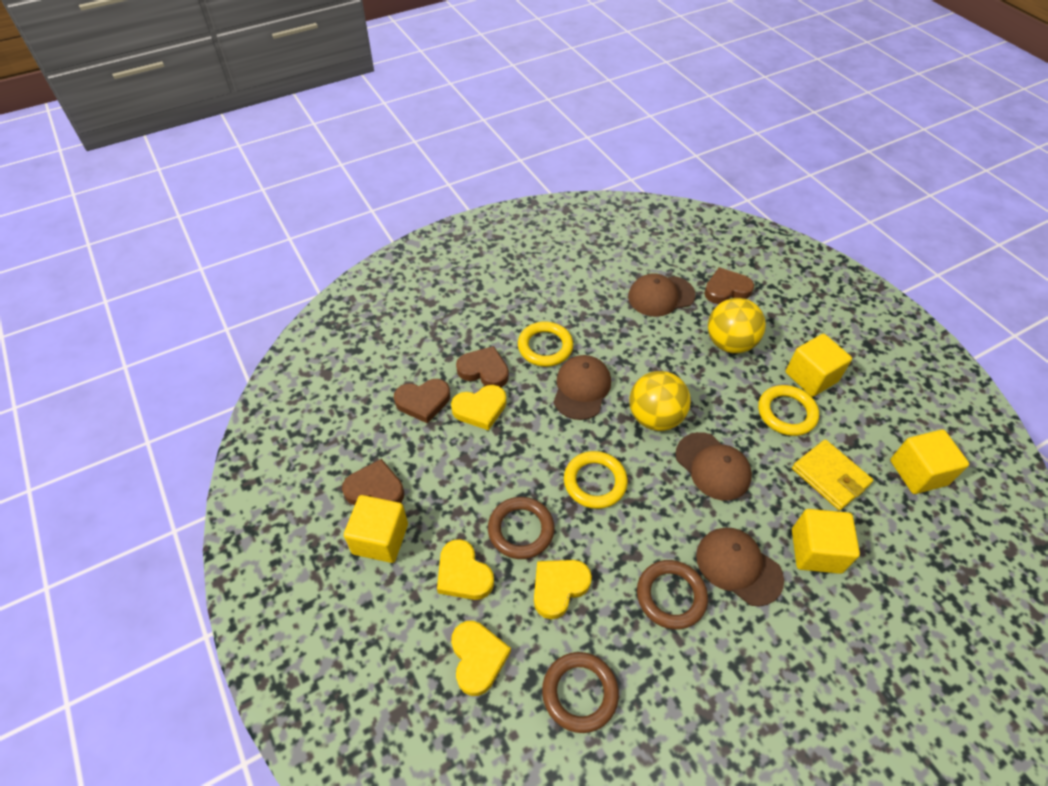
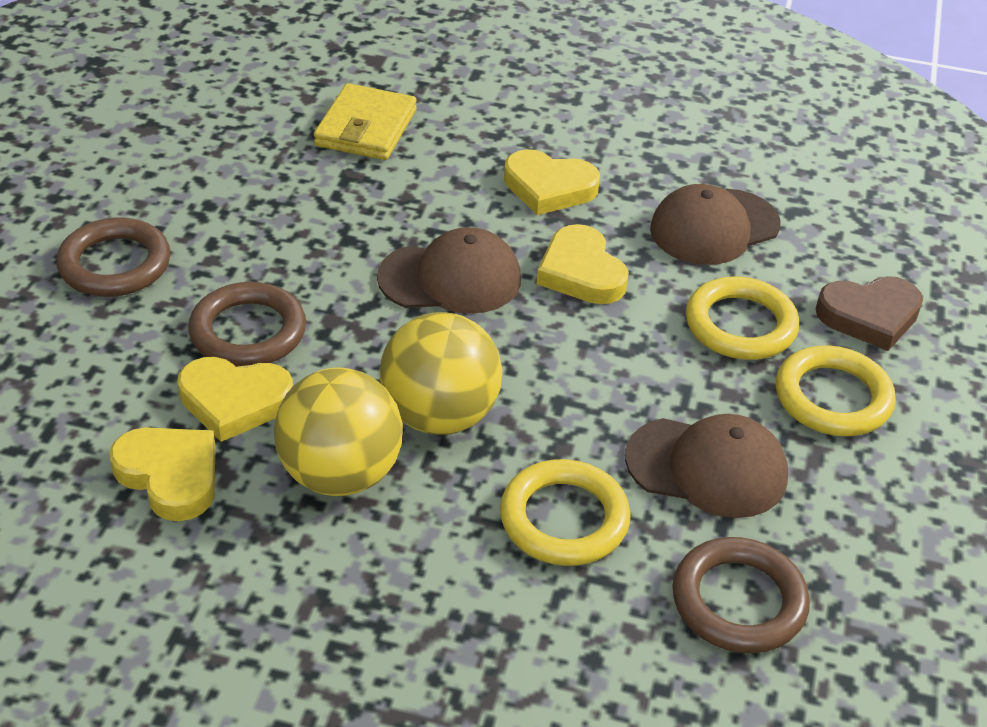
brown cap: [553,355,611,420] [628,273,696,317] [675,432,752,500] [696,528,784,606] = 4 -> [377,227,521,314] [625,414,788,518] [650,184,781,265] = 3
brown heart: [342,459,404,505] [394,379,450,424] [456,346,509,387] [704,267,754,304] = 4 -> [816,276,923,351] = 1
yellow cube: [344,495,408,563] [785,334,852,397] [792,509,860,574] [890,429,969,494] = 4 -> none = 0

